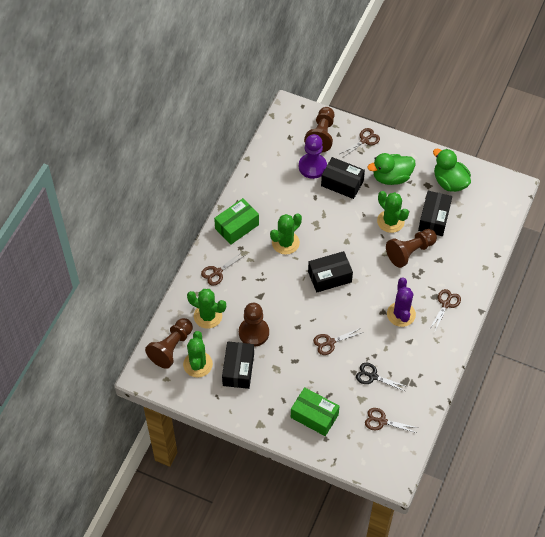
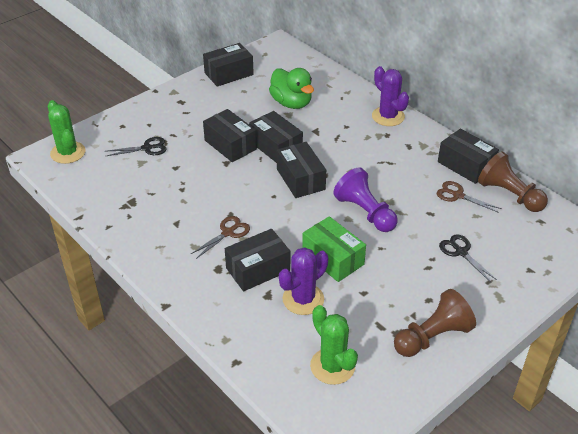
black box: [222,341,254,389] [308,251,353,293] [321,157,365,199] [418,191,452,236] = 4 -> [203,43,254,87] [203,109,257,162] [225,229,290,291] [249,111,303,163] [277,142,326,198] [438,129,499,184] = 6
black scissors: [356,363,408,391] = 1 -> [107,137,167,156] [439,234,497,282] = 2
brown pawn: [145,318,193,369] [239,303,269,347] [304,107,335,153] [386,229,437,268] = 4 -> [394,289,476,357] [478,151,548,212] = 2
brown scissors: [201,252,245,286] [313,328,364,355] [340,128,380,158] [365,408,418,433] [430,289,461,331] = 5 -> [191,216,250,259] [437,181,502,213] = 2
green box: [214,198,259,245] [291,387,340,436] = 2 -> [302,216,366,282] = 1
green cactus: [183,331,213,378] [187,289,226,329] [270,213,302,254] [377,191,409,233] = 4 -> [48,100,86,164] [310,305,358,385] = 2
green duck: [367,153,415,185] [433,149,471,192] = 2 -> [269,68,314,109] = 1
purple cactus: [387,278,416,327] = 1 -> [279,247,328,315] [372,66,409,126] = 2

